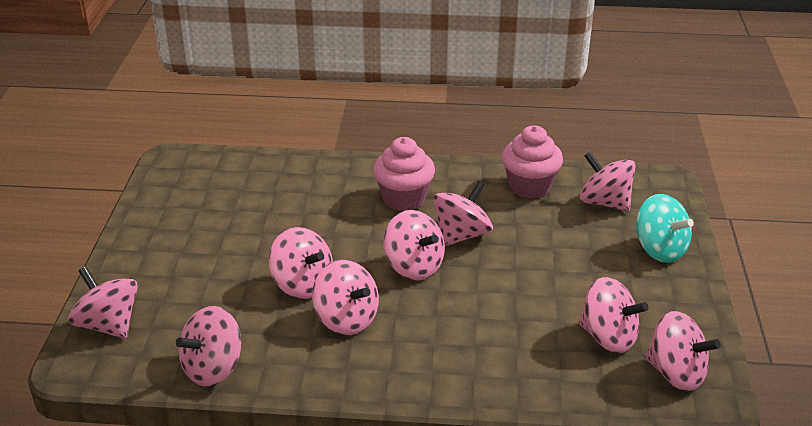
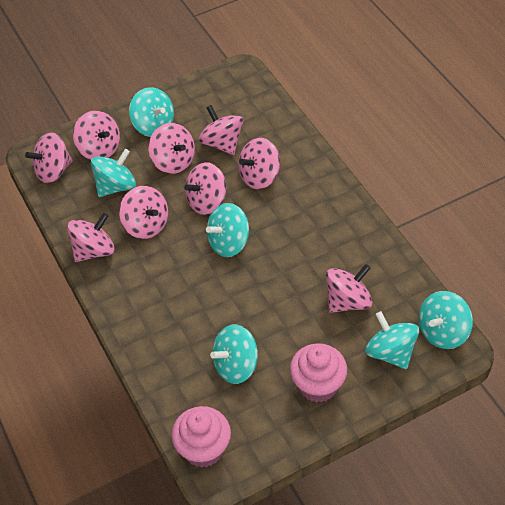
turquoise spinning top: [636,194,694,263] = 1 -> [91,149,136,197] [129,87,174,137] [206,203,249,257] [210,324,258,384] [365,311,419,369] [419,291,473,349] = 6

